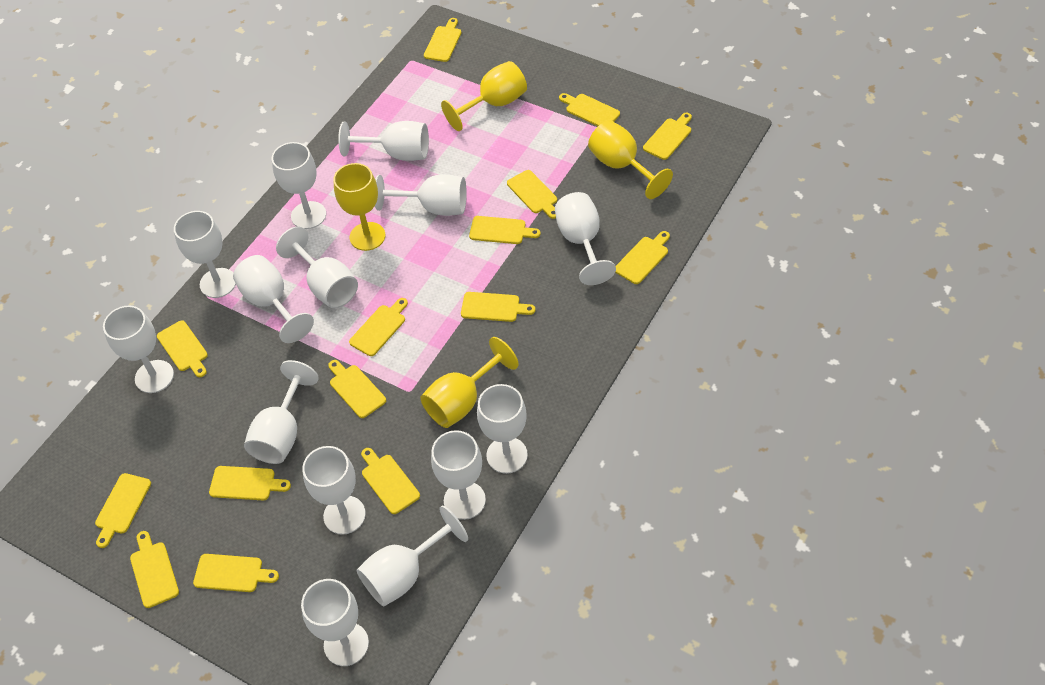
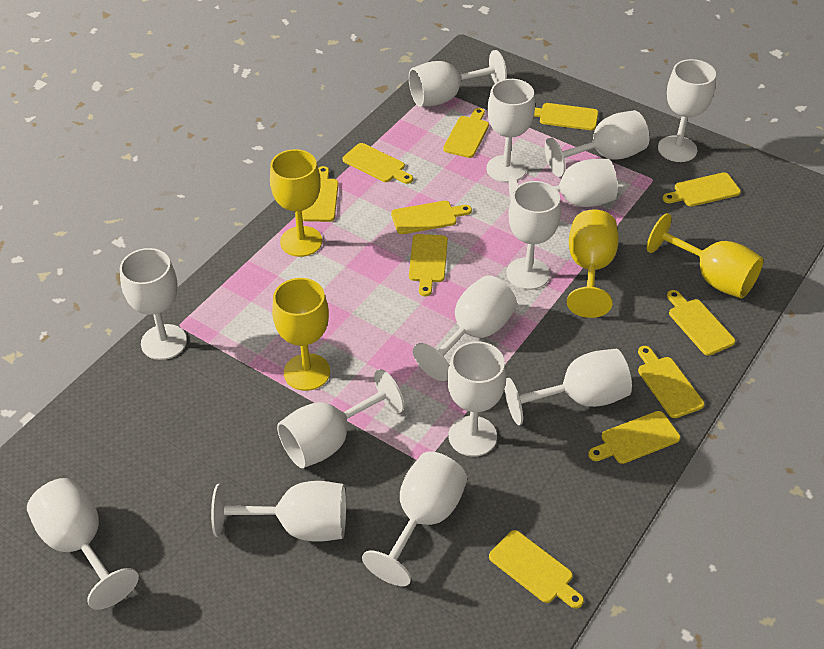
yellow cutting board: [95,473,151,548] [130,531,179,608] [157,320,208,377] [193,554,279,592] [209,466,291,500] [328,360,386,418] [349,298,408,356] [361,448,420,514] [424,18,461,62] [461,292,535,322] [469,216,541,244] [507,170,557,219] [559,93,620,126] [615,231,670,284] [643,113,692,160] = 15 -> [302,166,338,222] [342,143,413,184] [391,201,472,234] [409,234,448,296] [443,108,489,158] [489,530,584,609] [534,103,598,130] [588,411,680,464] [638,346,704,418] [663,172,741,207] [667,290,735,356] = 11

